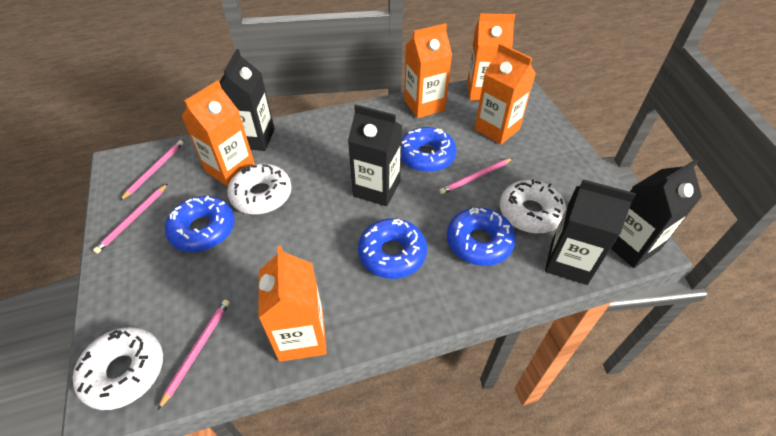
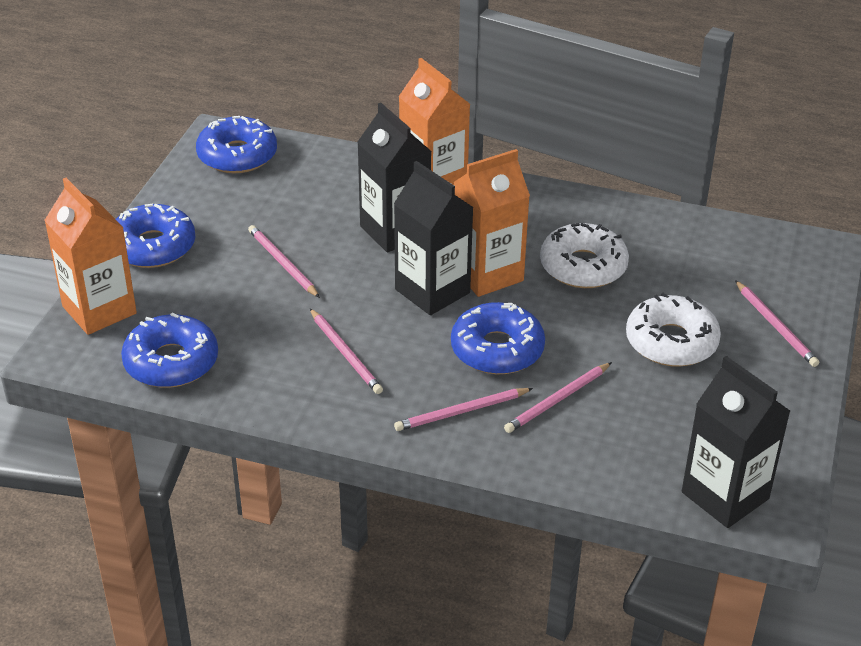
black carton: [220,49,275,151] [348,104,402,206] [545,179,636,285] [611,159,702,268] = 4 -> [357,103,432,252] [394,161,474,315] [682,356,790,528] = 3
orange carton: [181,80,255,186] [258,246,327,362] [404,23,452,118] [467,13,515,101] [475,43,536,144] = 5 -> [44,178,137,335] [398,58,470,185] [453,149,530,297] = 3
pink pencil: [93,184,168,254] [120,140,184,201] [158,300,230,410] [439,158,513,194] = 4 -> [248,225,320,298] [310,309,383,394] [394,388,533,431] [504,362,612,433] [735,280,819,367] = 5
white donut: [73,327,163,410] [227,164,292,214] [500,179,566,233] = 3 -> [540,223,629,288] [626,293,721,367] = 2

